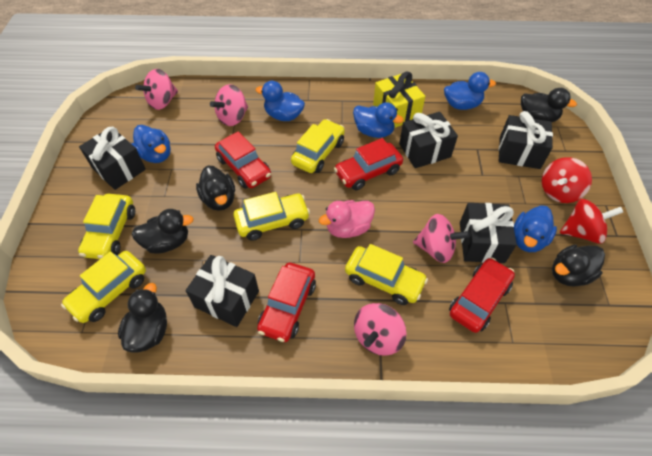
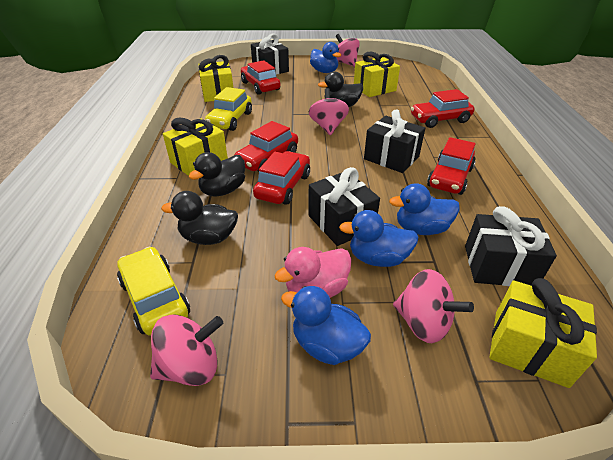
black duck: [118,283,167,352] [132,209,194,254] [196,165,235,211] [521,88,577,122] [552,245,605,287] = 5 -> [161,191,238,245] [188,152,245,197] [318,71,363,107] = 3
black gift: [79,127,146,190] [186,255,259,327] [399,112,458,168] [460,203,517,263] [499,111,553,169] = 5 -> [251,34,289,75] [309,167,380,246] [364,109,425,173] [465,206,557,286] = 4
blue duck: [132,125,171,163] [256,81,305,121] [353,102,404,138] [444,72,496,110] [514,205,557,252] = 5 -> [281,286,371,365] [310,42,341,73] [339,210,418,267] [389,183,460,235] = 4
red car: [215,131,271,189] [257,263,316,342] [334,138,403,190] [449,257,515,333] = 4 -> [234,121,298,172] [241,60,280,95] [253,151,310,205] [411,89,474,128] [427,137,476,195] = 5
red spinning top: [542,157,592,203] [560,199,623,244] = 2 -> none = 0
yellow car: [61,251,146,323] [78,194,135,259] [233,192,310,241] [291,119,345,173] [345,244,428,305] = 5 -> [117,246,190,336] [205,87,252,131] = 2
yellow gift: [373,72,425,128] = 1 -> [163,118,228,176] [198,55,233,102] [354,51,400,97] [489,278,597,388] = 4

